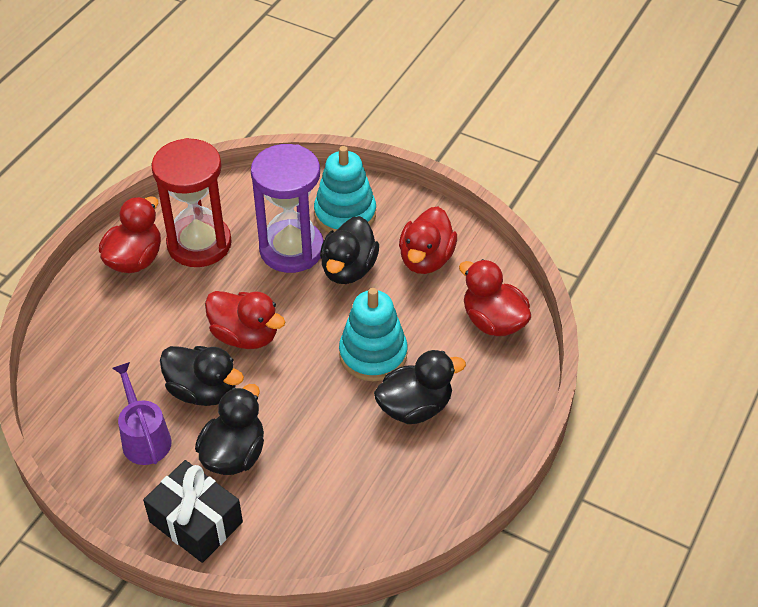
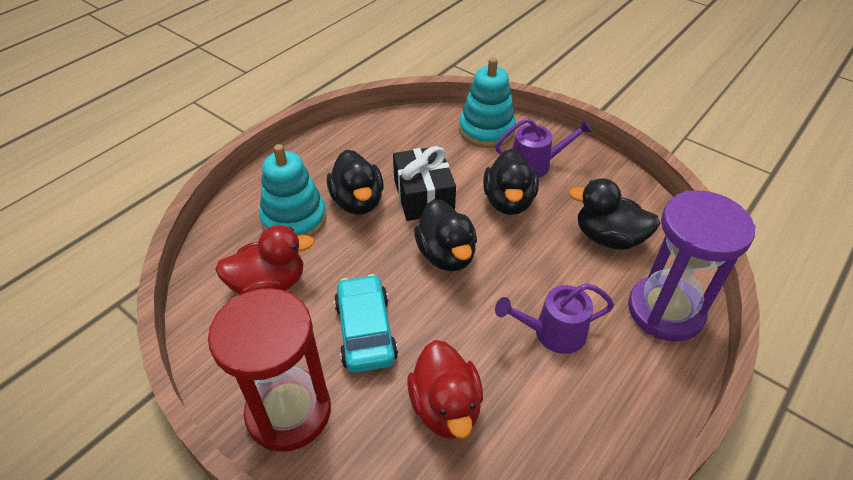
purple watering can: [112,362,172,465] = 1 -> [495,118,592,178] [495,283,614,354] = 2
red duck: [99,196,161,273] [205,291,285,349] [399,207,457,274] [459,259,531,336] = 4 -> [215,225,315,295] [407,340,483,439] = 2
turquoise car: none = 0 -> [334,274,398,373] = 1

